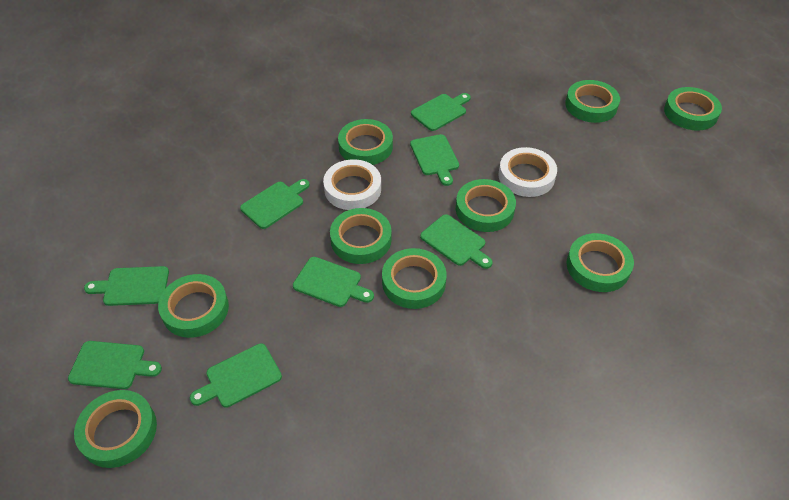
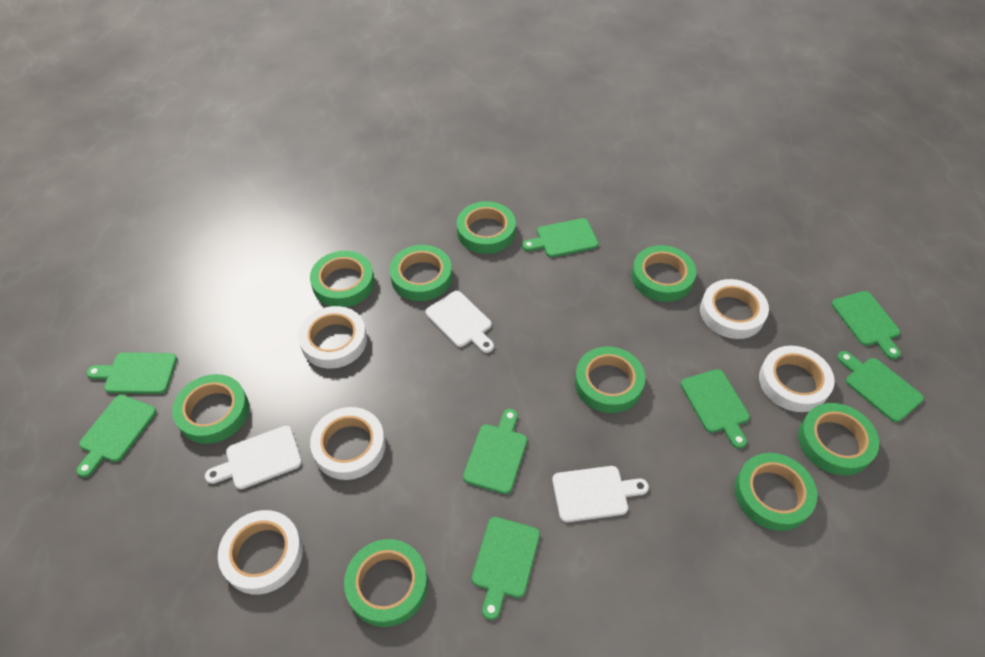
white cutting board: none = 0 -> [205,426,302,489] [425,291,494,353] [552,466,649,522] = 3
white tape: [323,159,381,210] [498,147,557,197] = 2 -> [218,510,303,595] [298,306,367,369] [310,407,386,480] [700,279,769,339] [759,346,835,412] = 5

